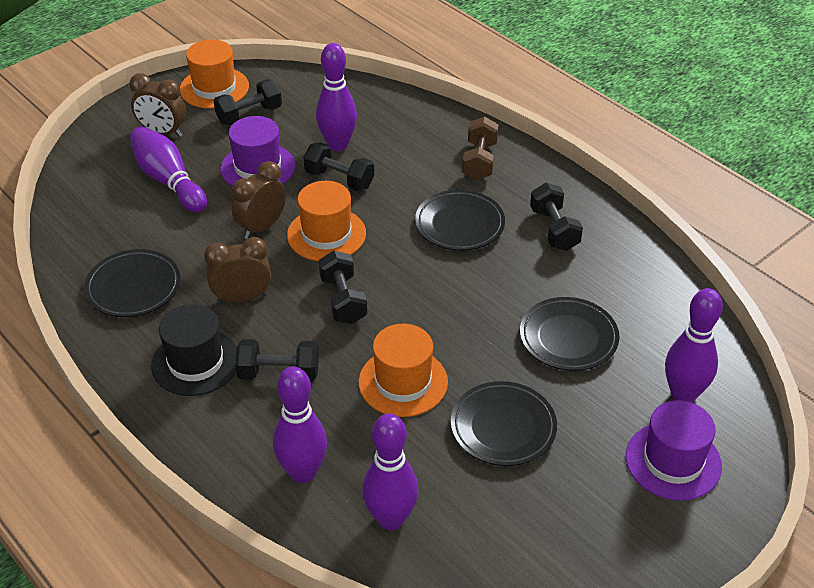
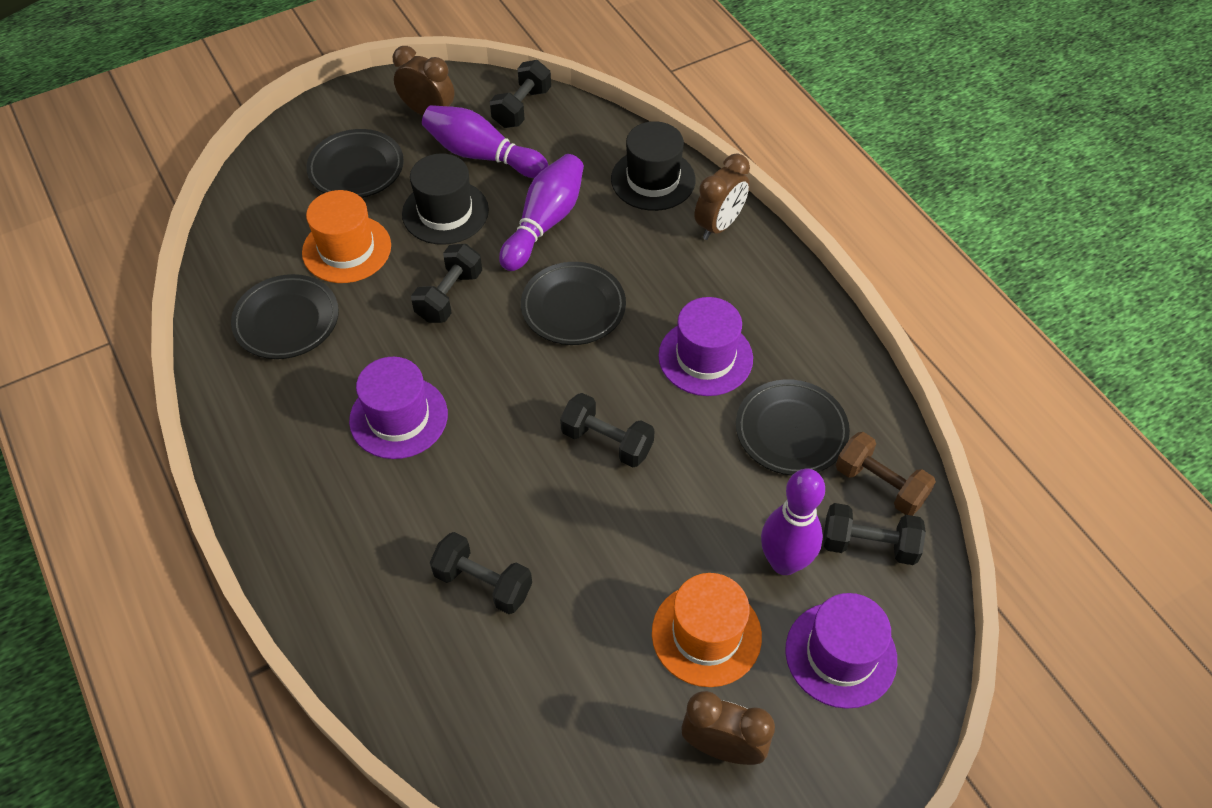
black hat: [151,304,237,396] = 1 -> [402,153,489,245] [611,121,696,211] = 2
orange hat: [180,39,249,109] [287,181,366,261] [358,324,448,417] = 3 -> [302,190,391,283] [652,573,762,687] = 2
purple bowling pin: [130,126,207,213] [273,367,327,483] [316,43,357,151] [362,414,418,530] [665,288,723,402] = 5 -> [422,105,548,178] [499,154,584,271] [761,469,825,575] = 3
purple hat: [220,116,295,186] [626,400,722,501] = 2 -> [349,357,448,459] [658,297,753,396] [785,593,897,709] = 3

